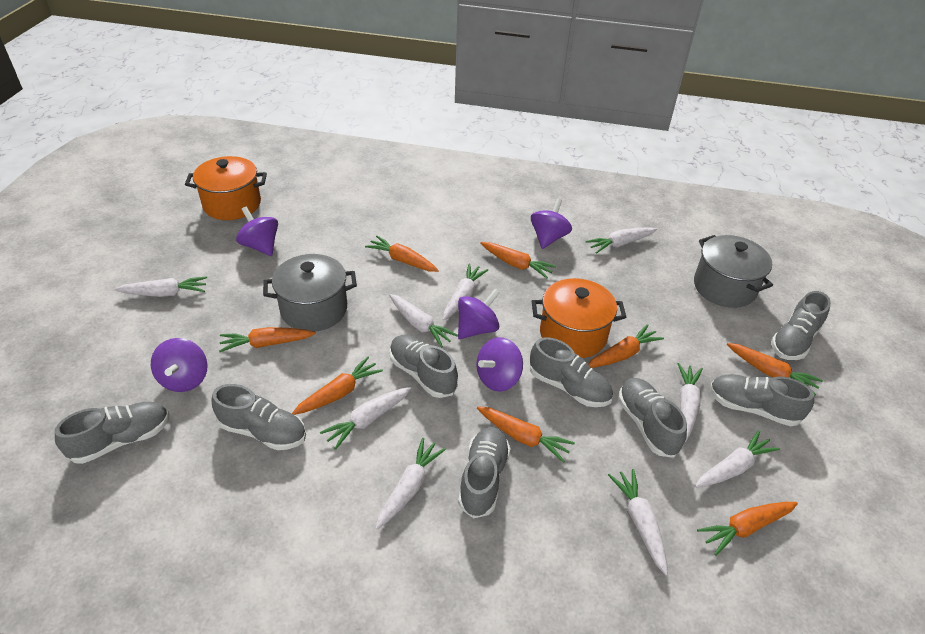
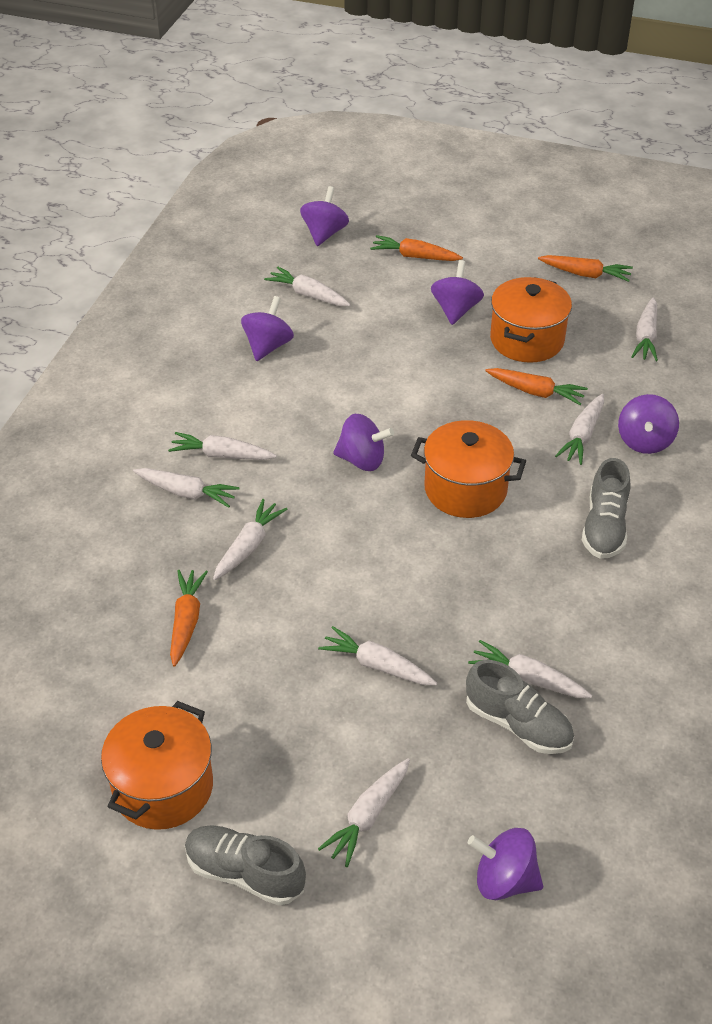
grey pot: [263,254,357,332] [694,235,773,308] = 2 -> none = 0
grey shoe: [55,402,170,464] [211,384,306,450] [389,335,458,398] [458,427,511,518] [530,337,613,407] [618,378,687,458] [710,374,814,426] [771,291,831,360] = 8 -> [185,825,306,906] [466,660,574,754] [582,458,631,559] = 3
orange carrot: [219,327,316,352] [292,357,383,415] [365,236,439,272] [477,406,575,463] [480,242,556,279] [588,324,664,368] [697,502,798,556] [726,343,823,396] = 8 -> [170,570,208,667] [370,235,463,261] [485,368,588,405] [538,255,633,282] = 4
orange pot: [185,156,267,220] [532,278,626,358] = 2 -> [101,701,213,830] [411,420,526,518] [490,277,572,363] = 3
purple spinning top: [151,338,208,392] [236,207,278,256] [458,289,500,339] [476,337,523,392] [531,199,572,249] = 5 -> [241,296,294,361] [300,186,349,246] [333,414,394,471] [431,260,484,325] [468,828,543,900] [618,394,679,454] = 6

